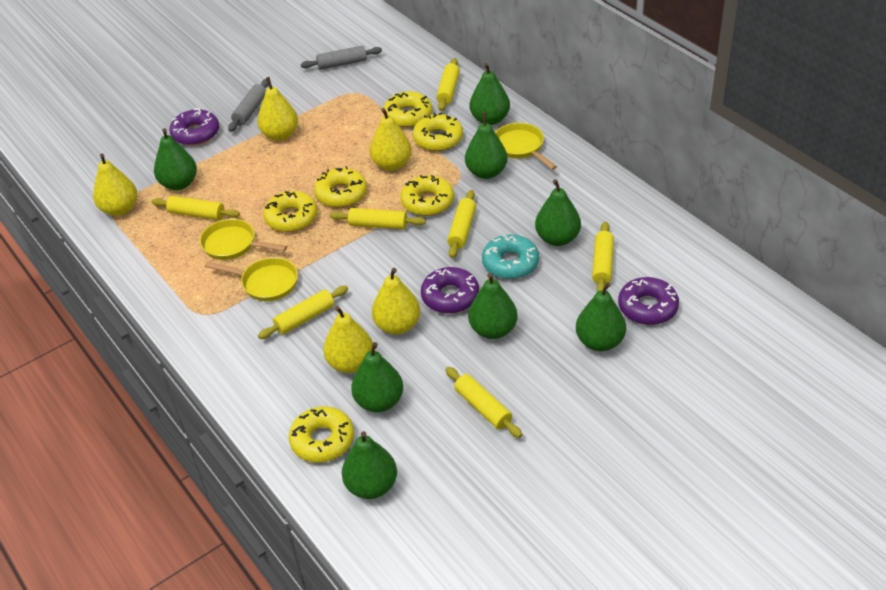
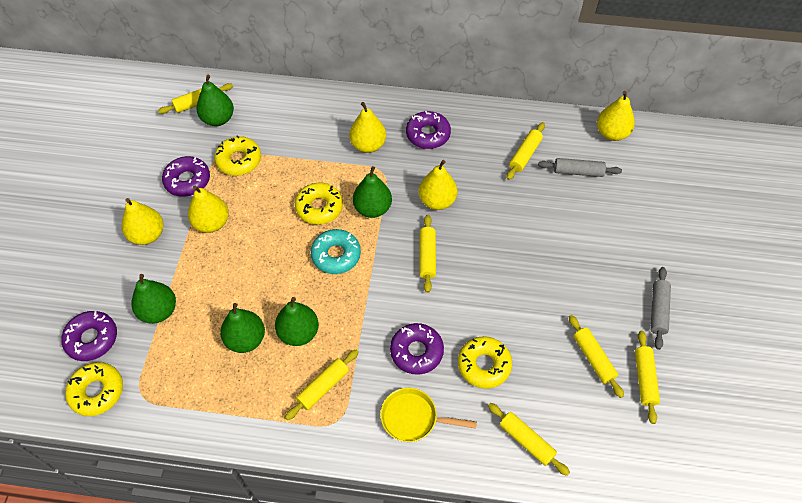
green pear: [154,128,197,190] [342,431,397,499] [351,342,403,412] [465,112,508,179] [468,273,518,339] [470,63,510,125] [535,179,581,246] [576,282,626,351] = 8 -> [132,274,176,324] [196,75,234,126] [220,303,265,353] [275,297,319,346] [353,166,392,218] = 5
purple donut: [169,108,219,146] [421,267,479,313] [618,277,679,325] = 3 -> [61,311,117,361] [162,156,210,197] [390,323,444,375] [406,111,451,149] = 4
yellow donut: [263,191,318,232] [289,406,354,463] [314,166,367,208] [383,91,432,127] [400,175,454,216] [412,113,463,151] = 6 -> [65,362,123,416] [214,135,261,176] [295,183,343,225] [458,336,512,389] = 4
yellow pan: [200,219,287,260] [205,257,298,301] [495,123,557,170] = 3 -> [380,388,477,442] = 1

